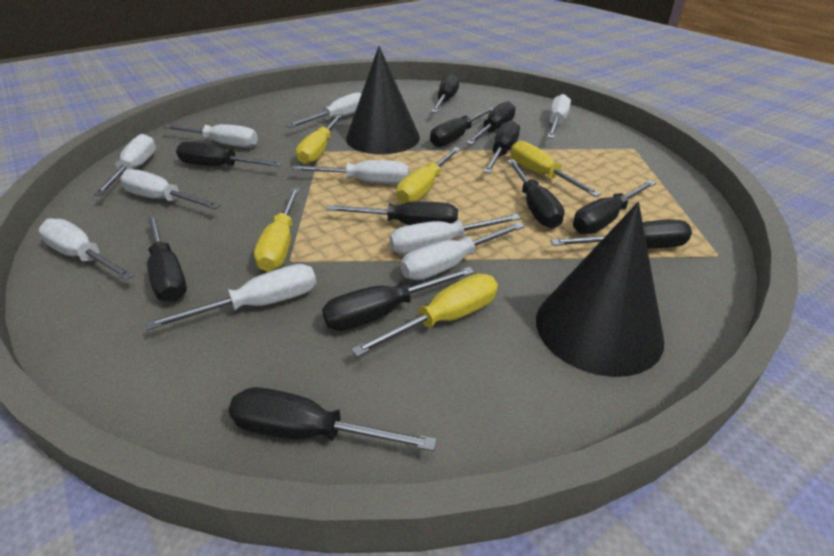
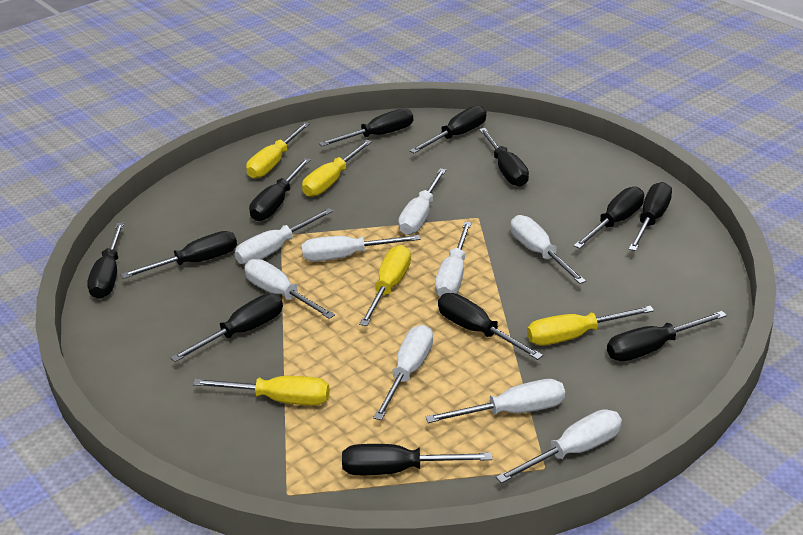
black cone: [346,46,420,154] [536,202,664,377] = 2 -> none = 0
white screwdriver: [38,218,134,280] [94,134,156,196] [120,169,221,209] [145,264,316,330] [163,124,258,148] [286,92,361,128] [292,160,409,184] [389,214,521,254] [401,222,525,280] [547,94,571,139] = 10 -> [235,208,333,265] [244,259,335,319] [302,235,421,262] [373,325,433,420] [398,169,446,235] [425,379,565,423] [435,222,472,297] [496,409,622,483] [511,215,586,284] = 9

